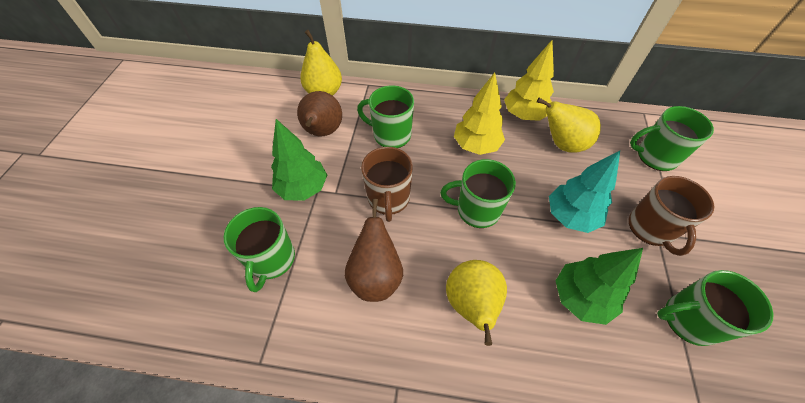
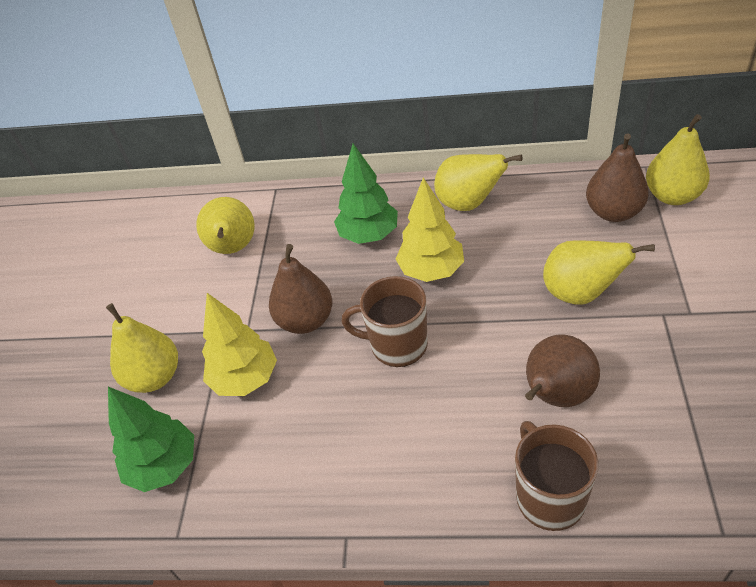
brown pear: [297,91,342,136] [345,199,403,302] = 2 -> [269,244,332,334] [525,335,600,407] [586,133,649,222] = 3
green mug: [224,207,295,292] [357,85,414,148] [440,159,516,228] [630,106,714,171] [657,270,774,346] = 5 -> none = 0
turquoise tree: [549,151,620,233] = 1 -> none = 0
yellow pear: [300,30,342,96] [446,260,507,346] [537,98,601,152] = 3 -> [106,303,178,393] [196,197,255,254] [434,154,522,211] [543,240,655,305] [646,114,710,205] = 5

